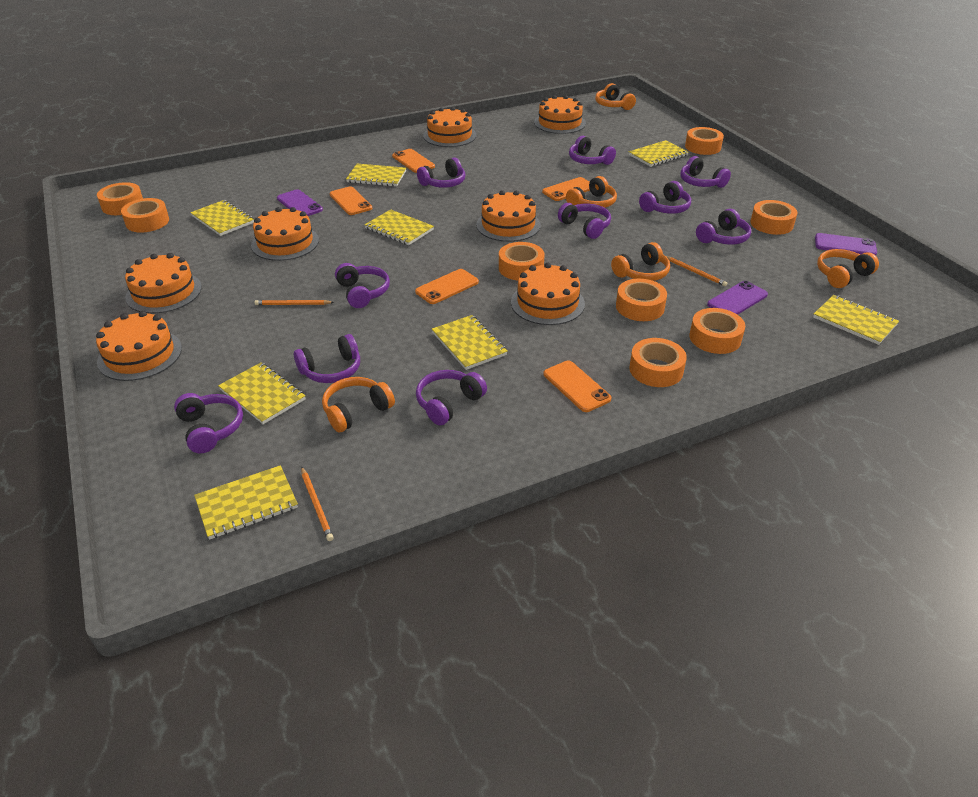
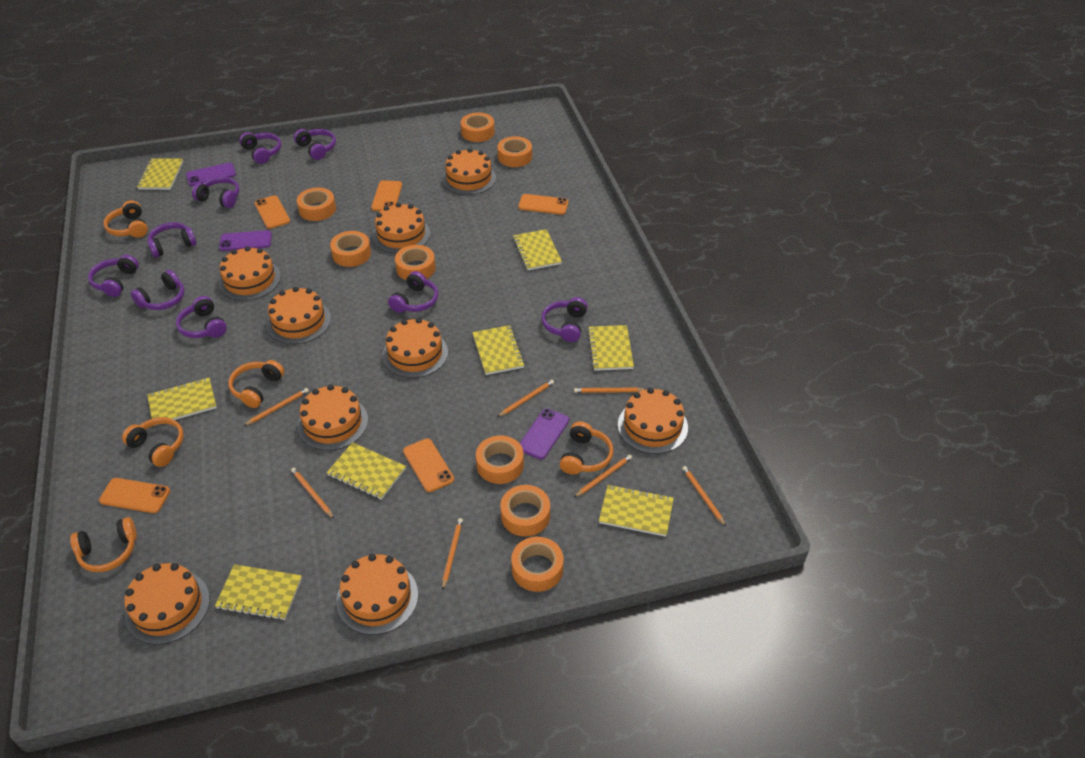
orange cake: [96,311,182,381] [125,253,202,314] [251,207,319,261] [423,107,477,147] [476,190,541,242] [511,263,585,325] [534,95,586,134] = 7 -> [124,563,210,645] [219,246,281,301] [266,287,331,344] [297,385,368,451] [336,554,418,635] [372,203,430,253] [382,318,448,378] [442,148,496,195] [618,388,688,454] = 9
orange pencil: [254,300,334,305] [301,467,334,541] [666,256,727,286] = 3 -> [243,388,309,426] [291,468,334,519] [442,518,463,590] [497,380,554,417] [574,388,646,393] [574,455,632,497] [682,466,726,526] = 7
purple headphones: [174,393,243,453] [294,334,360,383] [335,263,390,308] [416,370,487,425] [417,157,466,188] [558,203,611,239] [569,136,616,165] [639,181,691,214] [681,156,731,188] [696,209,751,245] = 10 -> [88,255,139,297] [131,270,185,310] [148,222,197,258] [176,296,227,338] [192,177,239,208] [239,132,281,164] [294,129,336,160] [388,271,438,313] [541,297,588,342] = 9

